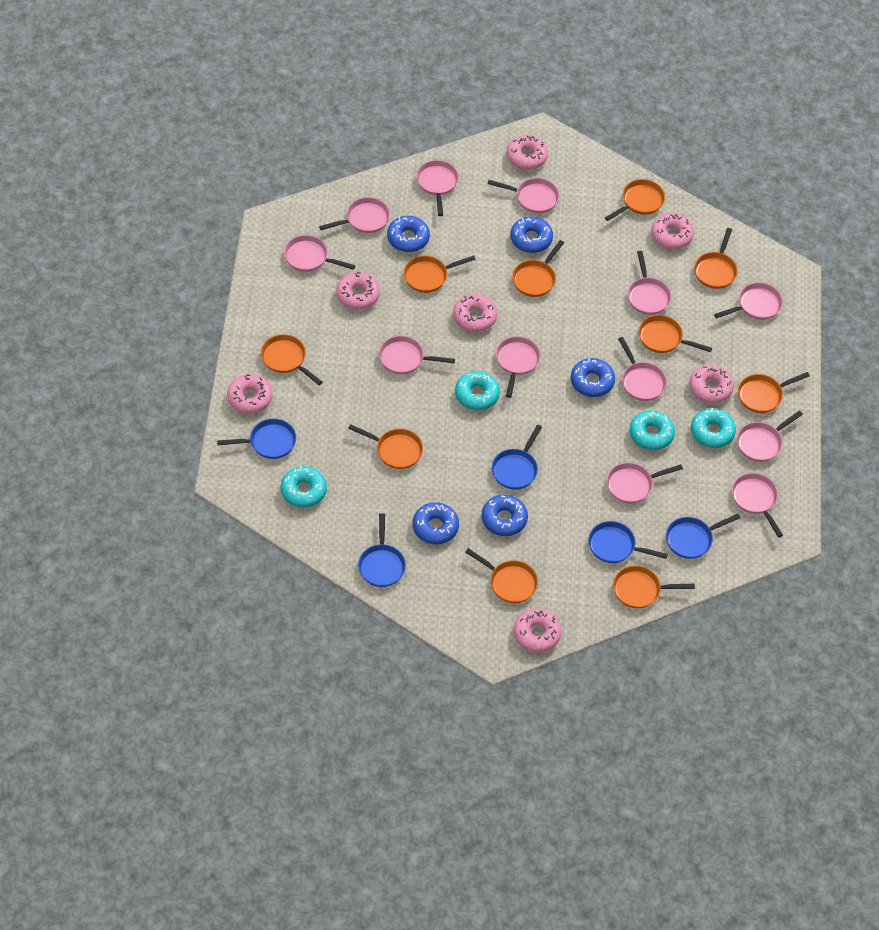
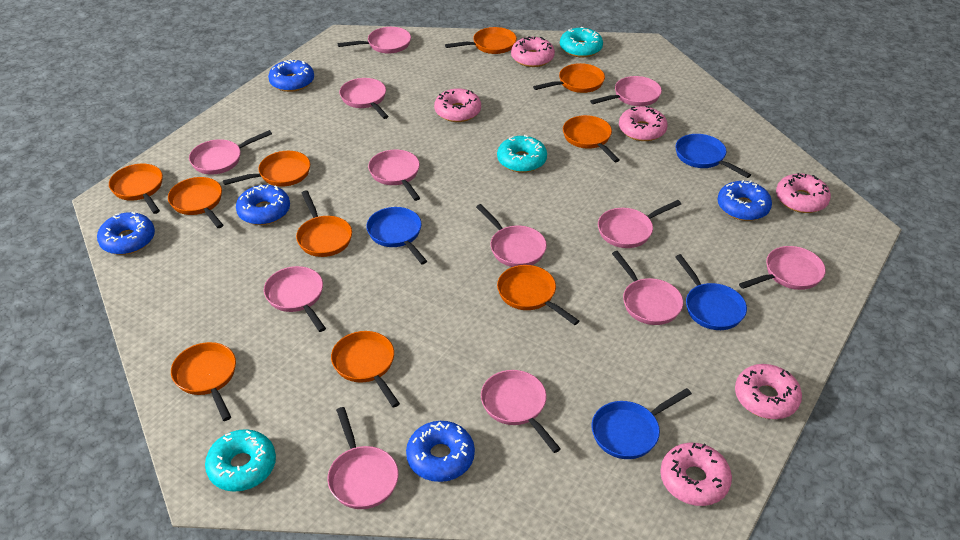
blue pan: [217,419,296,459] [358,513,406,587] [492,425,542,490] [588,521,668,563] [666,514,741,559] = 5 -> [366,207,427,264] [591,388,692,459] [675,254,747,330] [676,134,751,178] = 4
pink donut: [227,374,273,414] [336,272,380,310] [453,294,497,332] [507,135,548,170] [514,609,561,653] [651,213,694,249] [689,365,734,404] = 7 -> [434,88,481,122] [511,36,555,67] [619,106,668,141] [660,443,732,506] [735,364,802,419] [776,173,831,213] = 6
turquoise donut: [281,466,327,508] [455,371,500,410] [630,410,675,450] [691,408,736,448] = 4 -> [205,429,276,492] [497,135,547,173] [560,27,603,57] = 3

